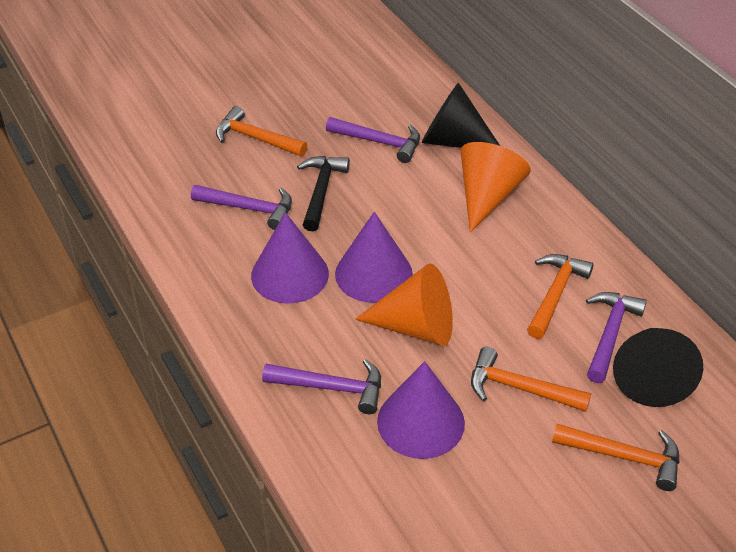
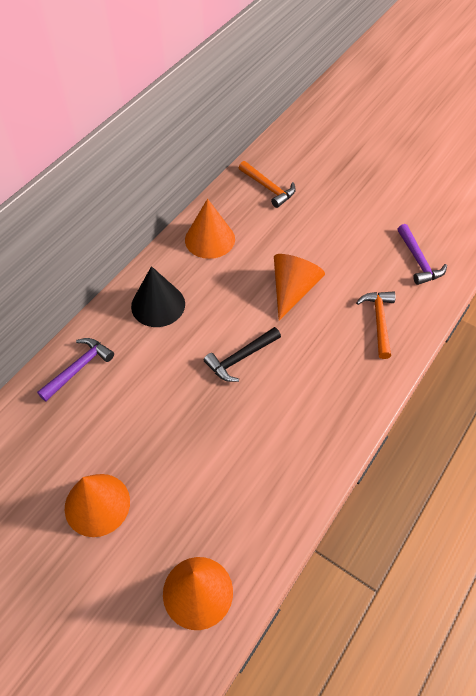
black cone: [422,83,500,148] [613,328,703,407] = 2 -> [131,266,185,327] = 1
orange cone: [355,264,453,346] [460,142,531,232] = 2 -> [65,474,130,537] [163,557,233,630] [185,199,235,259] [274,254,325,321] = 4
orange hammer: [216,106,307,156] [471,347,591,412] [527,254,594,339] [552,424,680,491] = 4 -> [239,161,296,208] [356,292,396,359] = 2
purple cone: [251,212,329,304] [335,212,413,303] [377,361,465,459] = 3 -> none = 0
purple hammer: [191,185,292,230] [262,359,381,414] [326,117,420,163] [586,292,647,383] = 4 -> [37,338,114,401] [397,224,447,285] = 2

